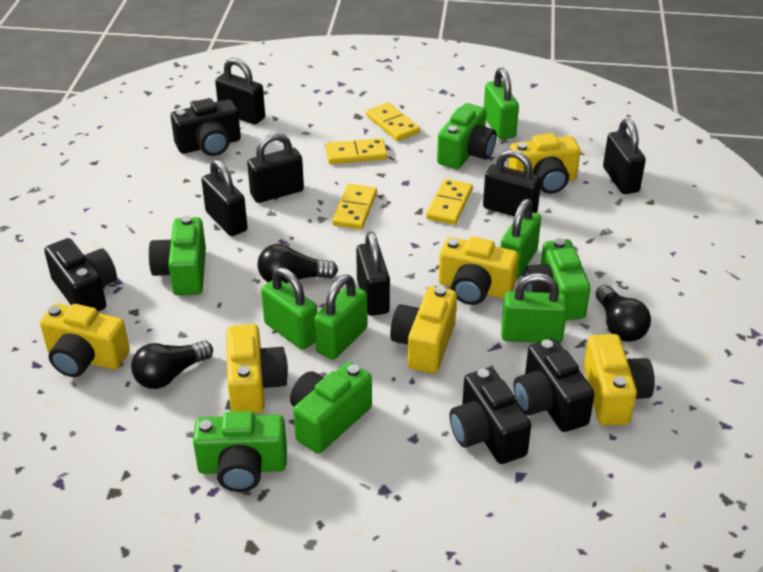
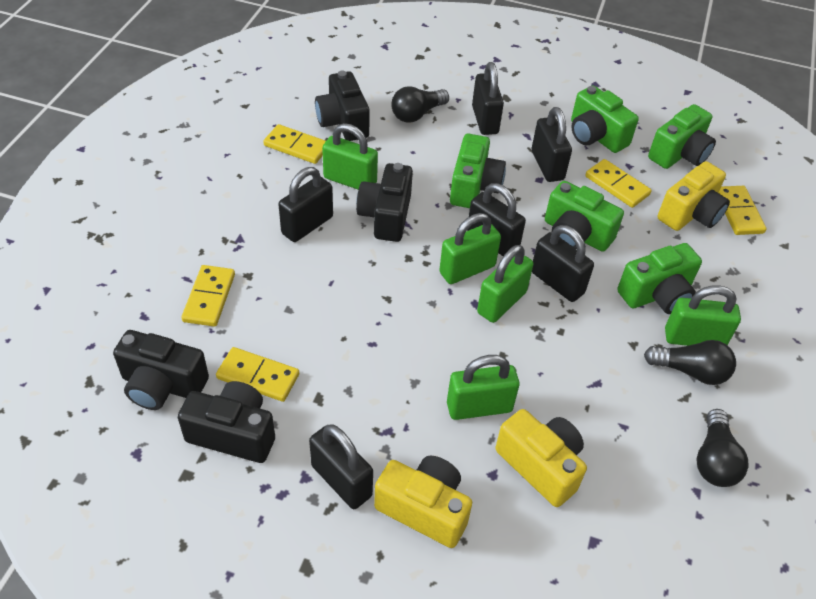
yellow camera: [40,303,130,377] [226,324,288,414] [390,286,457,374] [439,237,519,305] [508,133,580,194] [583,334,655,425] = 6 -> [374,456,472,548] [496,409,587,507] [658,161,730,231] = 3
yellow domino: [325,138,388,164] [332,184,377,230] [366,102,420,141] [426,179,473,225] = 4 -> [181,265,235,327] [216,347,299,402] [263,124,326,164] [585,159,652,208] [719,186,766,235] = 5

